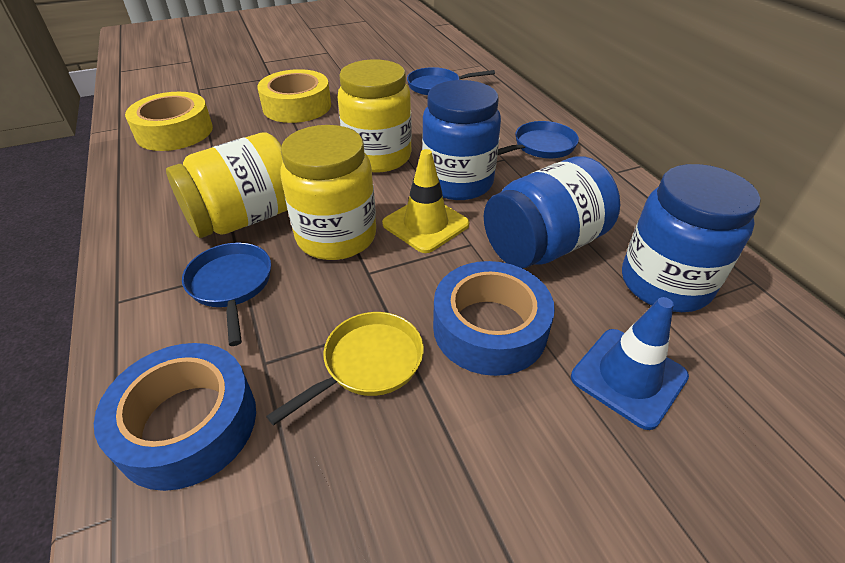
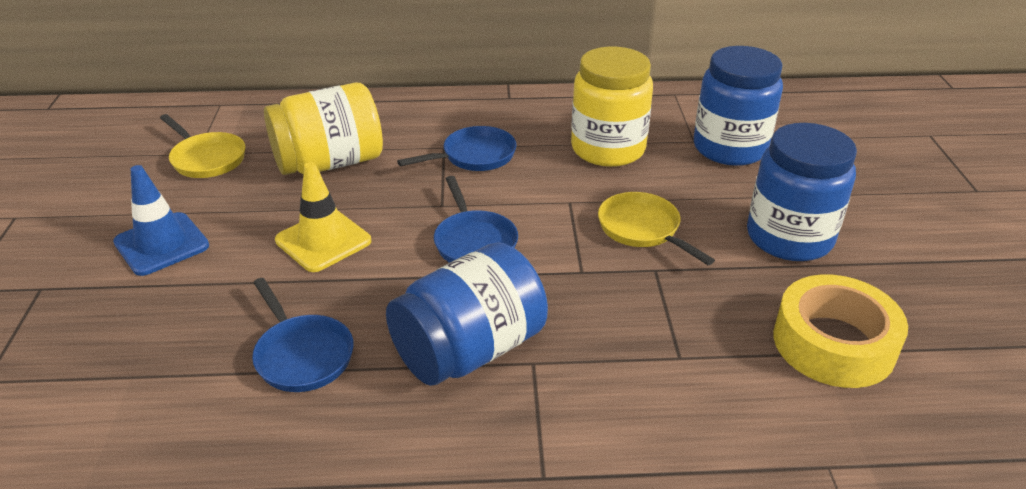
blue tape: [94,343,256,491] [433,261,555,376] = 2 -> none = 0
yellow jar: [166,133,288,238] [280,125,376,260] [338,59,412,173] = 3 -> [264,83,383,175] [571,47,653,167] = 2
yellow pan: [266,312,424,426] = 1 -> [160,114,246,178] [598,192,715,265] = 2
yellow tape: [125,92,213,151] [257,69,331,123] = 2 -> [773,274,908,388] = 1

